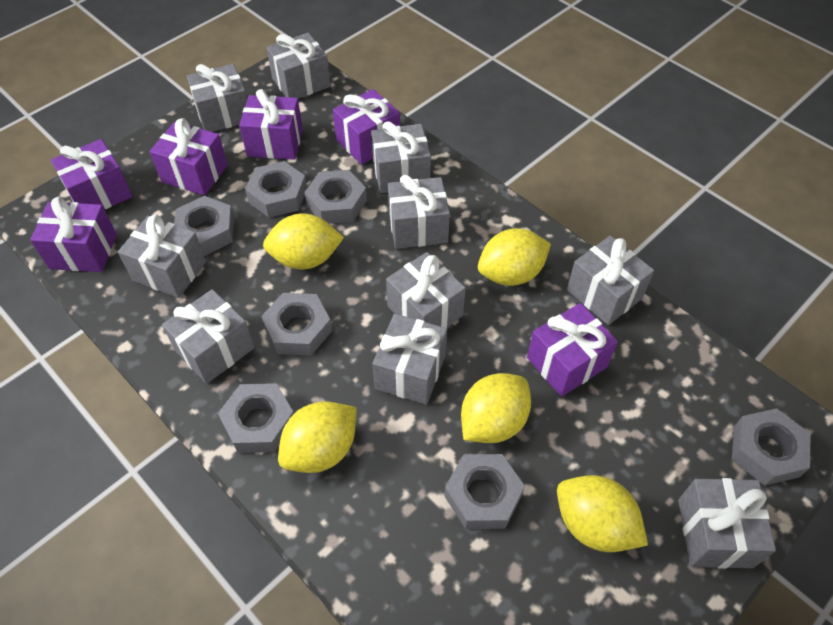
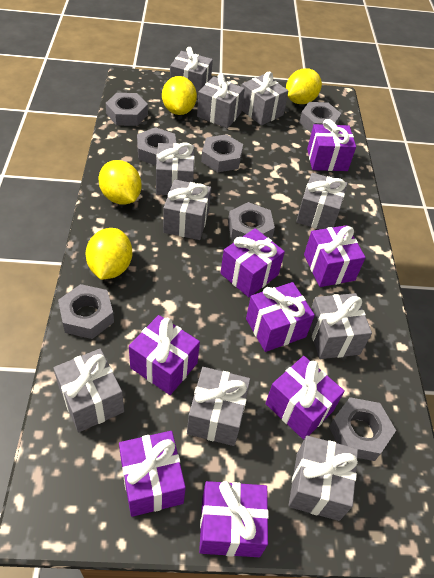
purple gift: [30,197,117,272] [51,139,133,209] [149,118,228,195] [239,89,303,160] [333,89,400,165] [527,303,618,397] = 6 -> [119,431,186,517] [129,315,200,395] [199,481,269,557] [220,228,285,297] [246,282,315,352] [265,356,345,440] [304,225,366,287] [307,119,356,171] = 8
yellow lemon: [263,213,344,270] [278,402,357,473] [461,373,531,443] [478,228,551,286] [557,475,648,552] = 5 -> [86,228,132,280] [99,160,142,205] [162,76,197,115] [286,68,322,104] = 4

